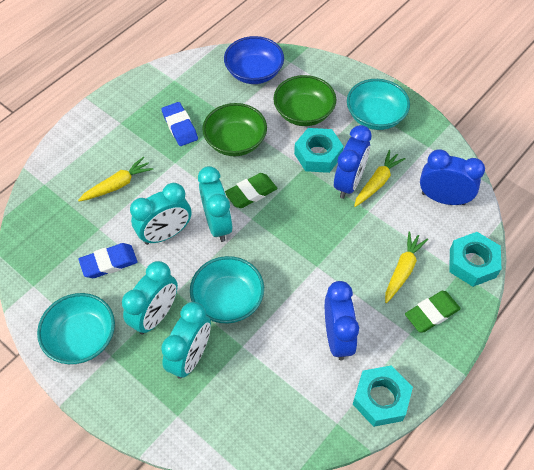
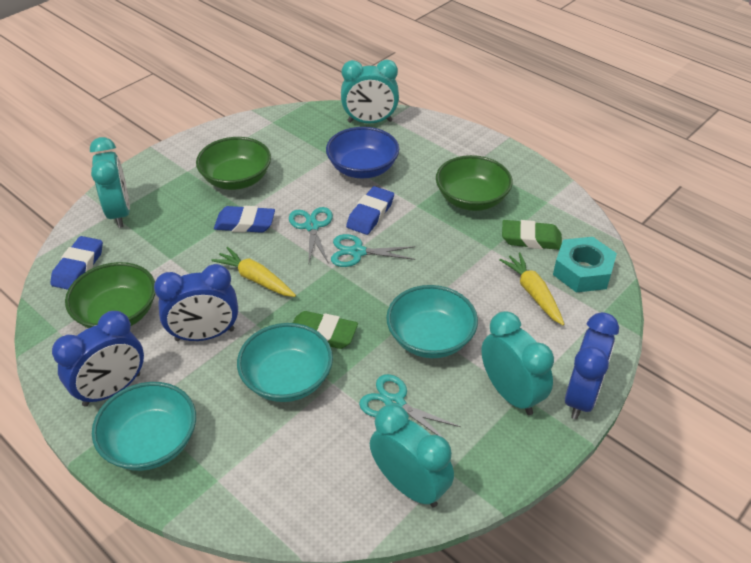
blue eraser: [79,243,138,278] [161,102,198,146] = 2 -> [50,236,103,290] [214,206,275,233] [346,186,394,235] = 3
green bowl: [202,103,267,156] [273,75,336,126] = 2 -> [65,262,156,328] [196,137,271,190] [436,155,513,211] = 3
turquoise nut: [294,128,344,173] [353,366,413,427] [450,232,501,287] = 3 -> [553,237,617,293] = 1
turquoise scissors: none = 0 -> [289,207,333,262] [331,234,416,267] [359,374,461,443] = 3
yellow carrot: [78,157,153,202] [354,150,406,207] [385,231,428,303] = 3 -> [211,247,296,297] [500,252,564,325] = 2

